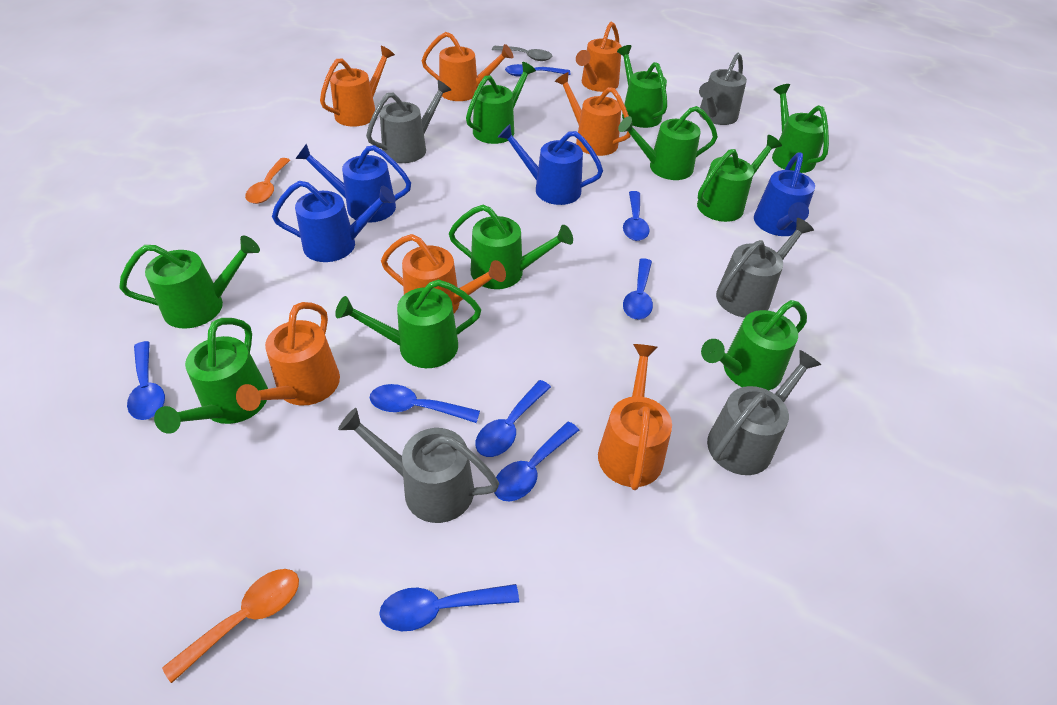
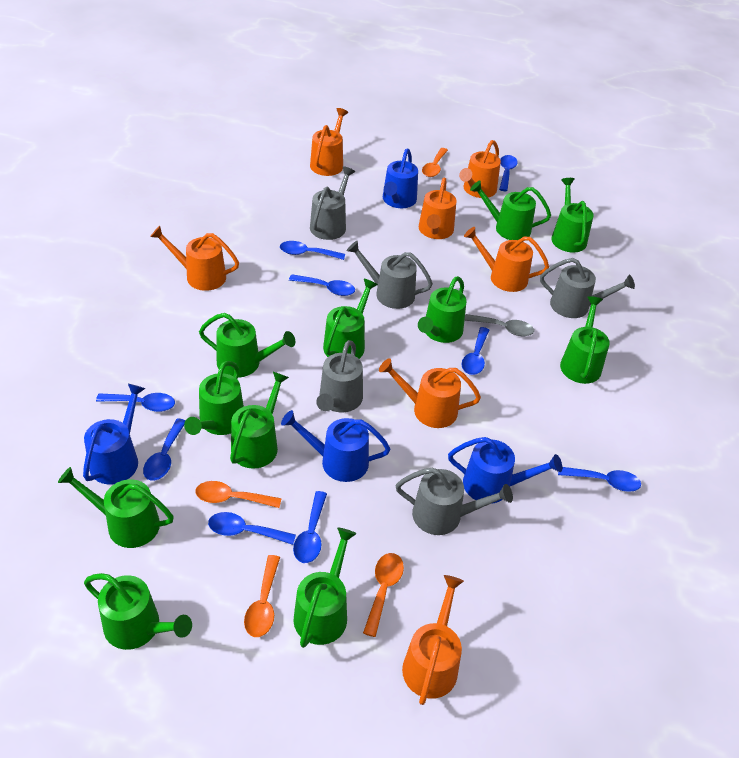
blue spoon: [127,341,165,420] [370,384,480,423] [379,584,519,631] [475,380,551,457] [494,421,579,501] [505,64,570,77] [623,191,649,241] [623,258,653,319] = 8 -> [96,393,175,412] [143,419,186,481] [208,512,296,545] [280,241,345,260] [289,274,355,296] [293,491,327,563] [462,327,489,375] [499,155,518,191] [558,467,641,492] = 9
green watering can: [119,236,260,329] [154,318,268,434] [335,279,481,368] [449,205,573,289] [466,62,536,144] [617,45,667,128] [618,106,718,180] [697,135,782,222] [701,300,807,390] [772,84,829,173] = 10 -> [58,467,174,548] [84,573,192,650] [184,361,244,435] [199,313,295,378] [230,372,289,469] [293,528,356,648] [323,279,378,359] [418,276,467,343] [470,181,551,240] [551,178,594,253] [560,296,610,384] = 11
orange spoon: [162,569,299,683] [245,158,290,204] = 2 -> [195,481,281,508] [244,555,280,637] [363,553,404,637] [422,148,448,177] = 4

